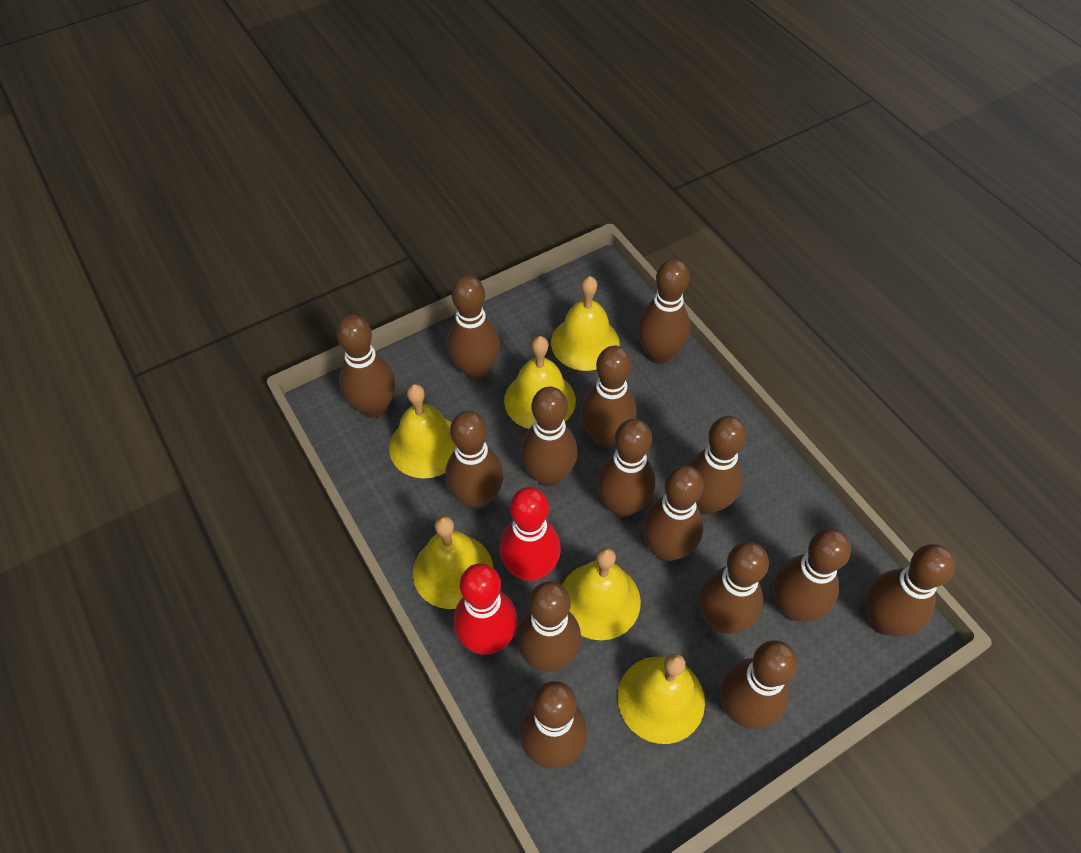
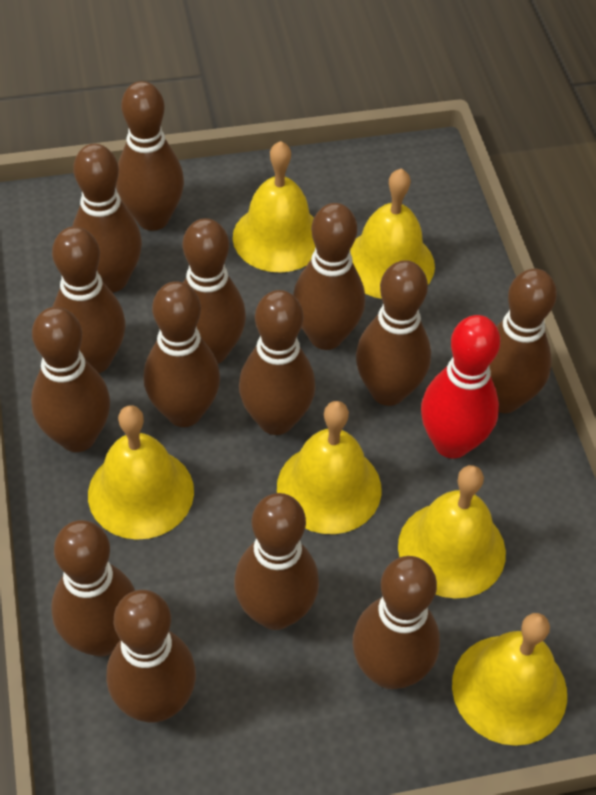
brown bowling pin: [336,315,395,418] [445,411,503,510] [447,275,500,380] [517,581,581,672] [519,681,587,769] [520,387,578,487] [581,346,636,448] [597,419,655,517] [637,259,690,364] [642,465,704,561] [687,416,747,514] [698,542,769,634] [720,640,798,729] [773,529,851,621] [866,544,956,636] = 15 -> [31,307,110,452] [51,520,135,657] [52,226,126,373] [72,144,142,292] [107,590,196,723] [116,81,184,231] [143,281,220,427] [182,218,246,364] [234,493,319,630] [239,290,315,435] [293,203,365,350] [353,556,440,689] [356,260,431,406] [489,269,557,413] = 14
red bowling pin: [453,563,517,655] [500,487,561,582] = 2 -> [421,315,500,458] = 1

